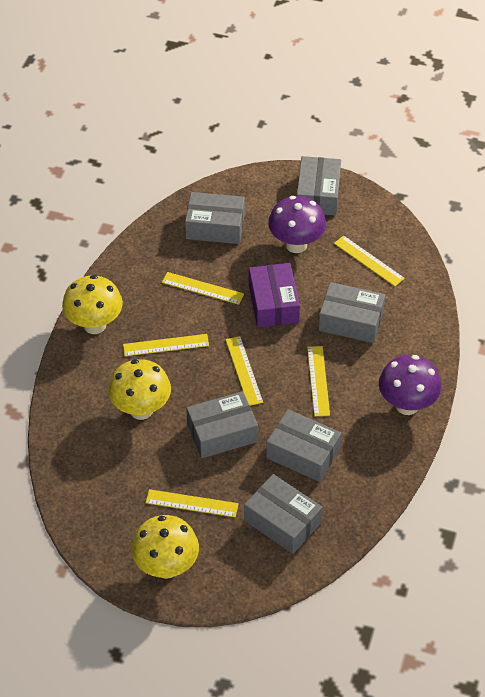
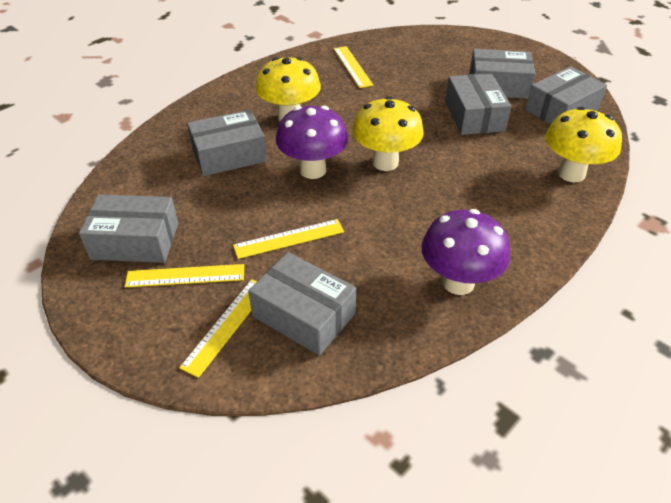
purple box: [249,263,300,328] = 1 -> none = 0
yellow ruler: [123,334,209,356] [146,489,239,517] [162,272,244,305] [226,336,263,406] [307,346,330,416] [334,235,405,286] = 6 -> [125,264,244,287] [179,279,257,378] [233,219,344,259] [334,46,373,88] = 4

